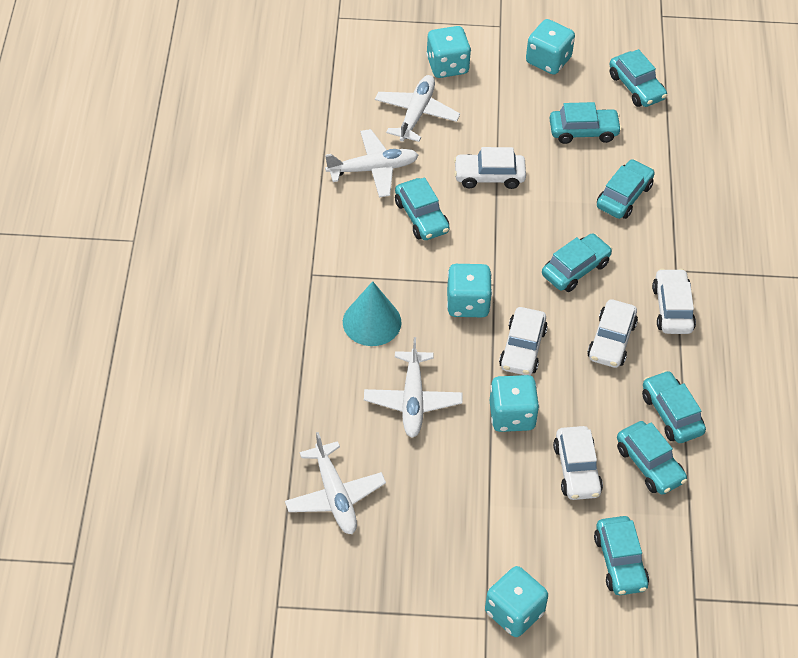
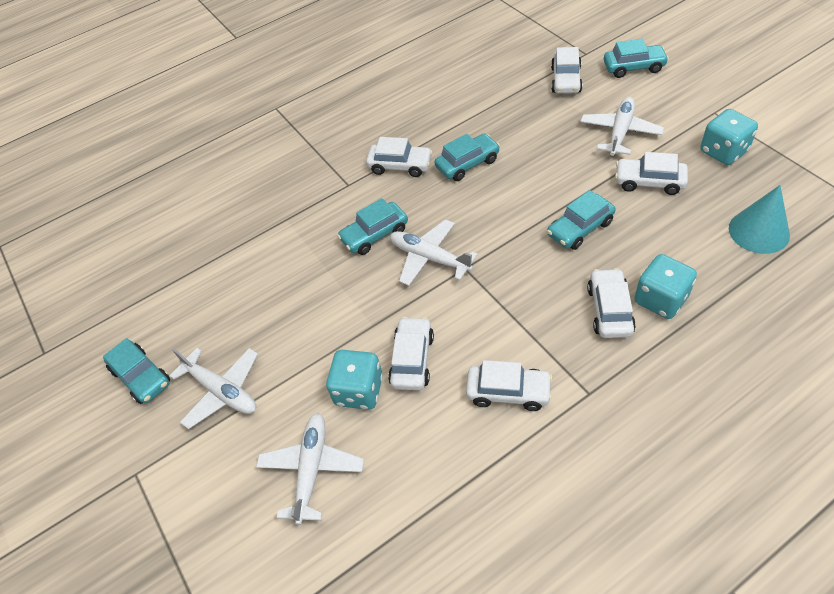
turquoise car: [395,177,450,240] [542,233,612,292] [550,102,622,144] [594,516,649,595] [597,159,655,219] [609,49,667,107] [617,421,687,495] [642,370,706,443] = 8 -> [103,338,170,404] [337,198,408,255] [435,133,500,181] [547,190,616,250] [604,39,669,78] = 5
turquoise dice: [426,26,471,78] [447,264,492,317] [485,566,548,637] [489,375,539,432] [526,19,575,75] = 5 -> [326,350,383,410] [634,254,697,319] [700,109,758,165] = 3
white car: [454,147,526,189] [499,307,548,375] [553,426,603,500] [587,299,638,368] [652,268,696,334] = 5 -> [366,137,433,177] [388,317,434,390] [466,360,553,411] [551,47,583,94] [587,268,636,338] [615,152,688,195] = 6

